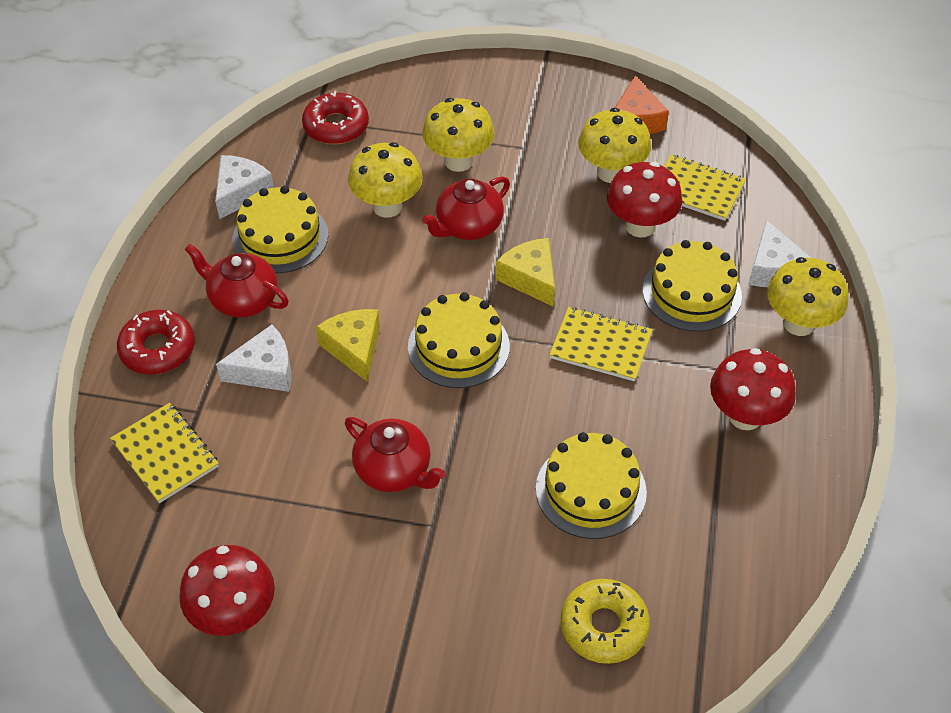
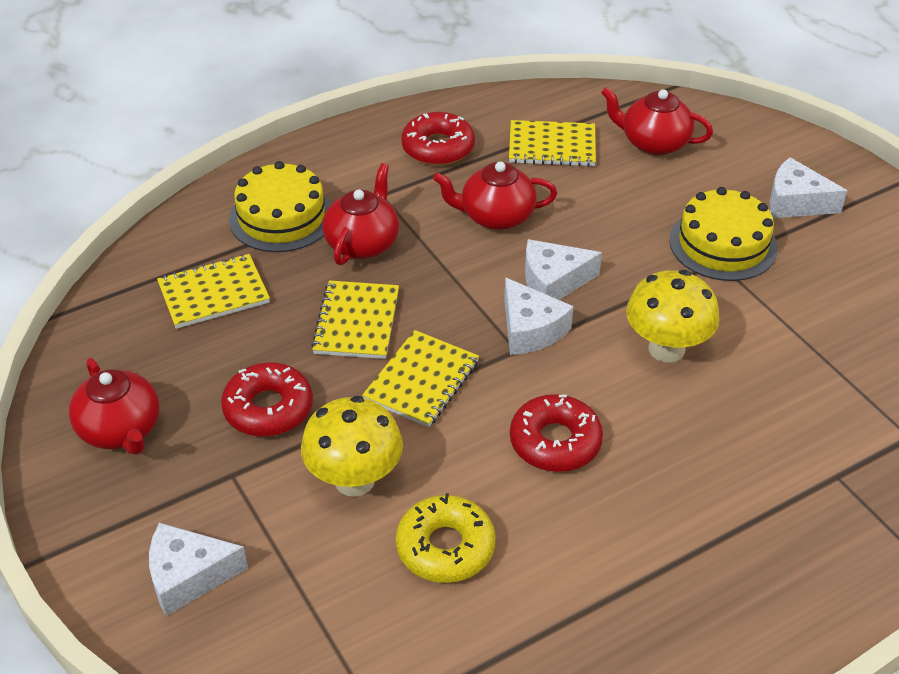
orange cheese: [615,76,669,134] = 1 -> none = 0
red donut: [117,310,195,375] [302,91,369,144] = 2 -> [221,363,313,437] [401,112,475,166] [510,394,603,472] = 3
red mushroom: [179,545,275,636] [607,162,682,238] [710,348,796,430] = 3 -> none = 0
red teapot: [185,244,289,318] [345,417,446,492] [422,177,510,240] = 3 -> [69,358,159,455] [322,163,399,265] [433,162,557,230] [601,87,713,155] = 4
white cheese: [215,155,274,219] [216,325,291,392] [748,220,811,287] = 3 -> [149,523,248,616] [504,277,573,355] [525,239,602,300] [769,157,847,218] = 4
yellow cake: [232,186,328,273] [408,292,510,388] [536,432,647,539] [643,240,742,332] = 4 -> [229,161,332,252] [669,187,778,281] = 2
yellow cheese: [316,309,380,382] [496,238,555,307] = 2 -> none = 0
yellow mushroom: [348,142,423,218] [422,98,495,172] [578,108,651,183] [767,257,848,336] = 4 -> [301,396,403,497] [626,270,720,362] = 2
yellow notebook: [110,403,219,503] [549,307,653,381] [664,154,746,221] = 3 -> [157,254,270,329] [311,281,399,359] [362,330,479,427] [509,120,596,167] = 4

